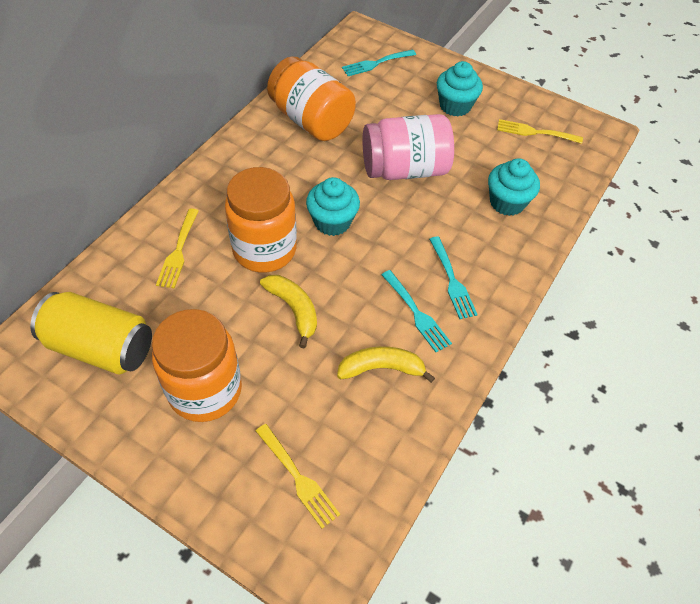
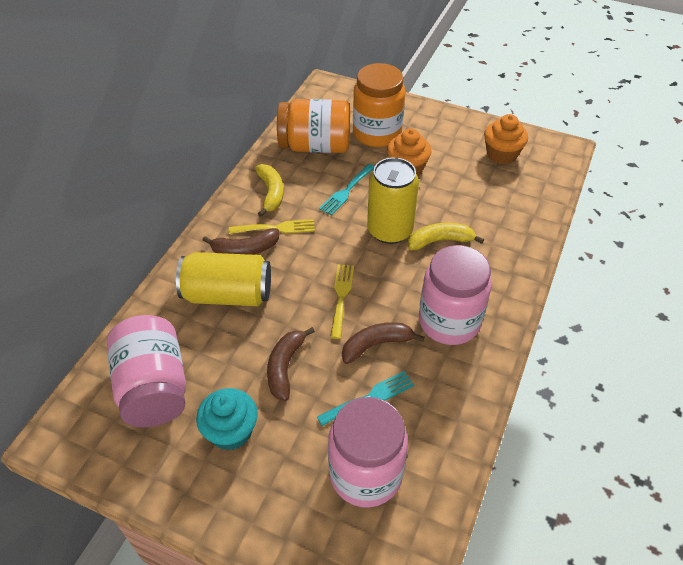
brown banana: none = 0 -> [202,228,279,255] [267,327,315,401] [342,322,425,364] = 3
orange cupcake: none = 0 -> [387,128,431,177] [484,114,528,165] = 2
orange jar: [152,309,242,422] [225,167,297,273] [267,56,356,141] = 3 -> [277,99,350,153] [353,63,405,147] = 2
pink jar: [363,114,454,180] = 1 -> [107,315,186,427] [328,397,408,508] [419,245,492,345] = 3
turquoise cupcake: [306,177,360,236] [437,61,483,116] [488,158,540,216] = 3 -> [196,388,258,450] = 1
turquoise fork: [342,50,416,76] [381,270,452,352] [429,237,478,319] = 3 -> [317,371,414,426] [319,164,375,215] = 2
yellow can: [30,292,152,375] = 1 -> [176,252,271,306] [367,157,419,244] = 2
yellow fork: [156,208,199,288] [256,424,340,529] [497,119,583,144] = 3 -> [229,219,315,234] [330,264,354,339] = 2

